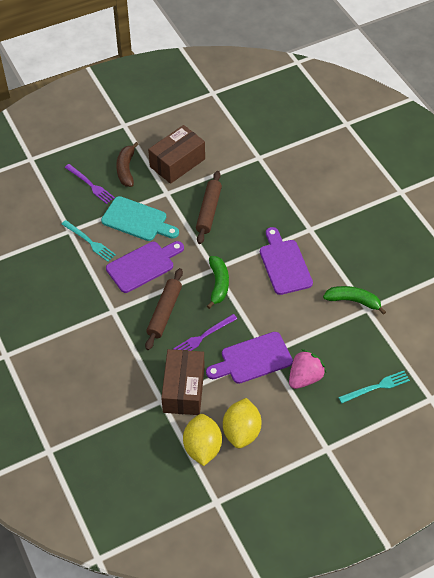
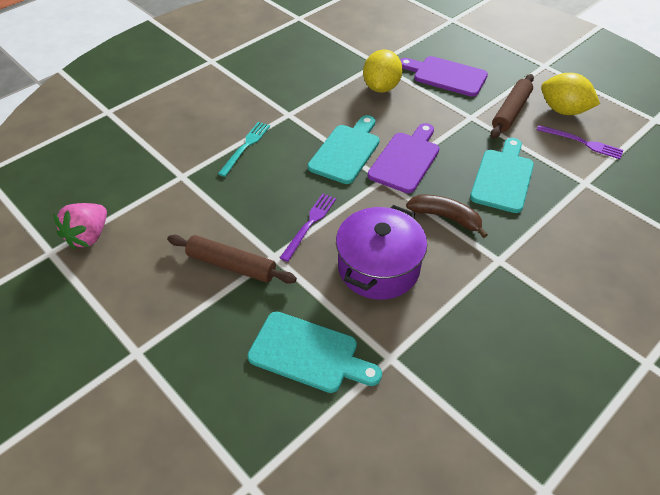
brown box: [148,125,205,184] [161,349,204,415] = 2 -> none = 0
green banana: [207,256,229,309] [323,286,386,315] = 2 -> none = 0
purple cutting board: [106,241,184,293] [206,332,293,384] [260,227,313,295] = 3 -> [368,123,439,193] [400,56,488,97] = 2
purple pot: none = 0 -> [336,205,427,300] = 1
turquoise cutting board: [101,196,179,241] = 1 -> [247,311,382,393] [308,115,380,184] [470,138,534,213] = 3
turquoise fork: [62,220,116,262] [338,371,410,403] = 2 -> [218,122,270,177] = 1

